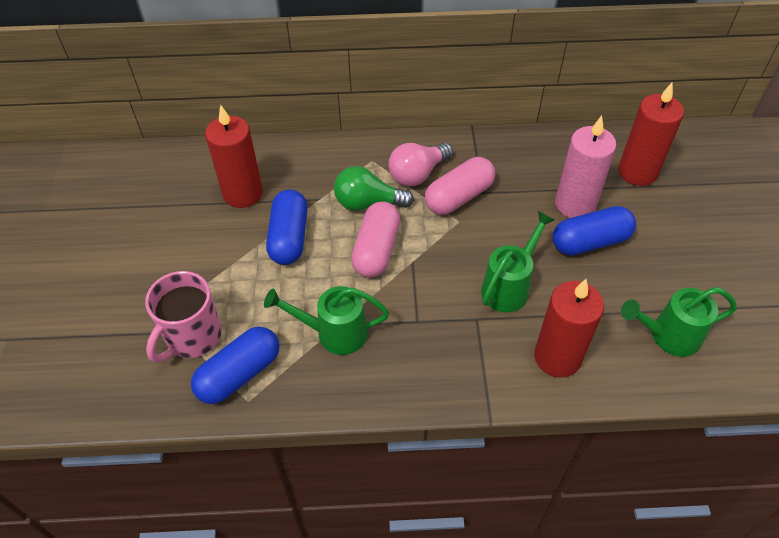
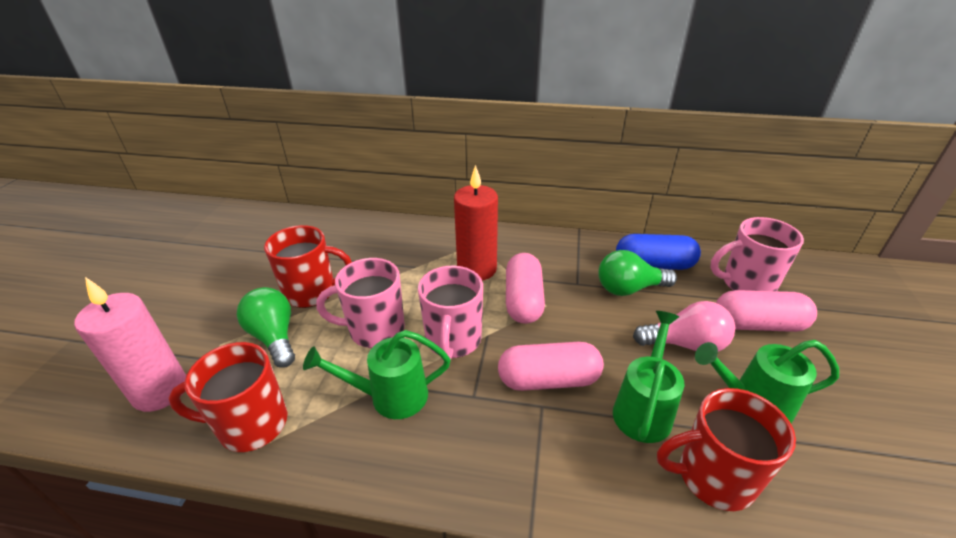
blue capsule: [191,327,279,404] [266,189,308,265] [553,206,636,256] = 3 -> [616,234,701,270] = 1
green light bulb: [334,166,414,211] = 1 -> [237,287,295,368] [598,250,677,296] = 2
pink capsule: [351,201,400,277] [425,157,495,215] = 2 -> [498,342,604,391] [506,253,545,324] [716,290,817,332] = 3
pink mug: [145,271,221,363] = 1 -> [316,258,405,348] [418,266,483,361] [710,217,804,291] = 3
red candle: [205,105,263,208] [534,279,604,378] [618,83,684,186] = 3 -> [454,165,498,281] = 1
red mug: none = 0 -> [168,342,287,452] [264,225,352,308] [657,388,796,511] = 3

